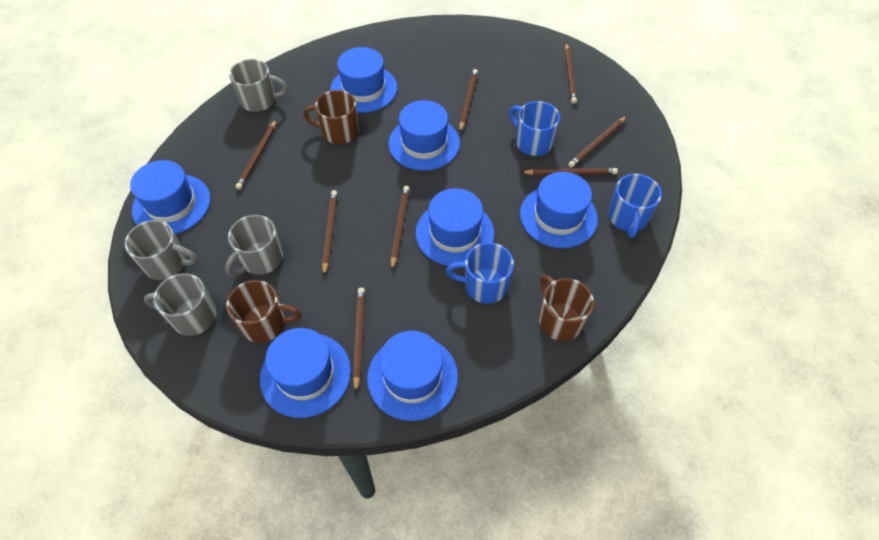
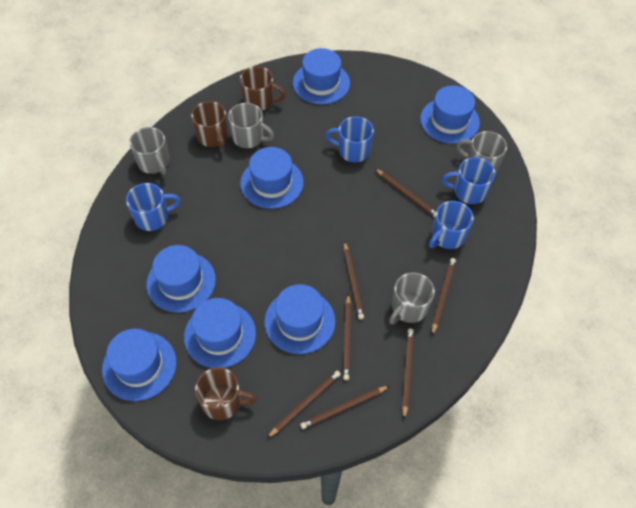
blue mug: [446,242,514,304] [509,101,560,156] [608,174,662,238] = 3 -> [126,183,181,231] [325,116,374,162] [429,201,474,249] [442,157,495,204] = 4
brown pencil: [236,119,277,190] [322,190,337,276] [353,288,365,392] [391,186,410,270] [459,69,478,132] [521,168,618,175] [565,43,577,104] [568,116,627,168] = 8 -> [267,371,341,438] [300,386,389,429] [343,294,351,380] [344,241,364,320] [375,169,436,217] [402,329,414,420] [432,258,456,335] = 7

